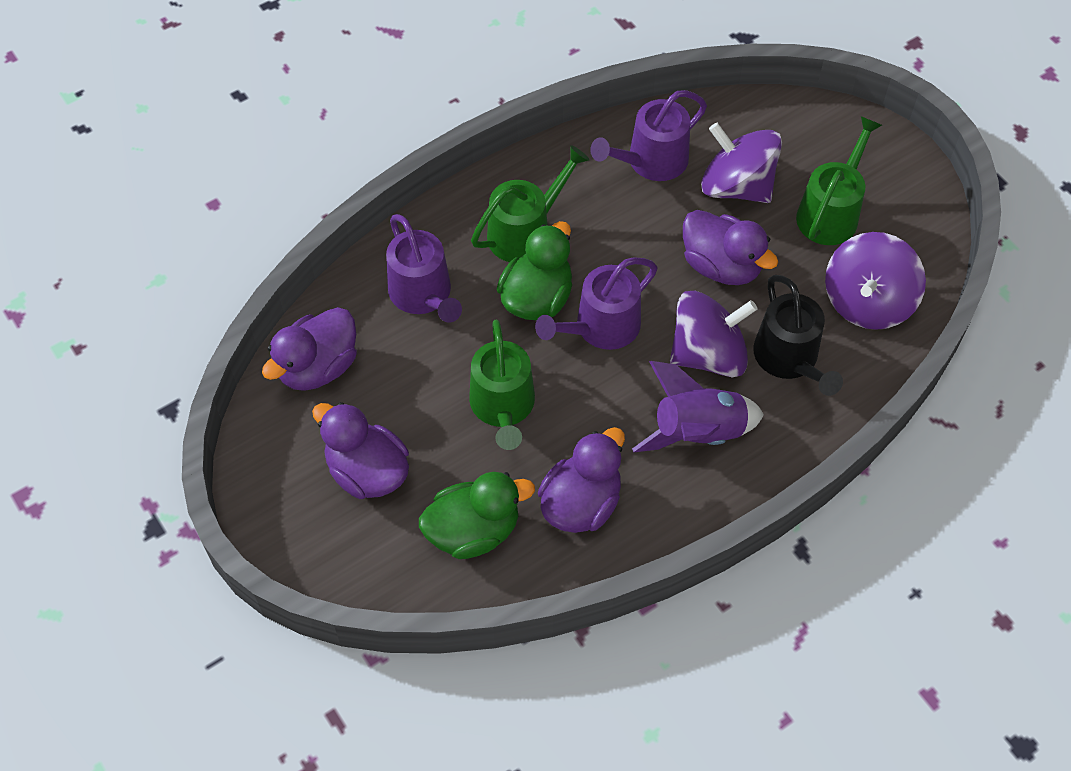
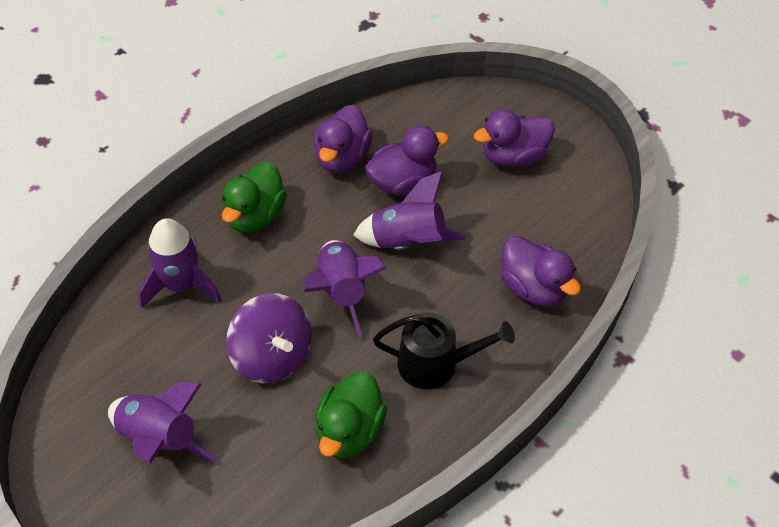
green watering can: [469,320,535,450] [471,145,590,262] [796,116,882,245] = 3 -> none = 0
purple rocket: [632,361,764,453] = 1 -> [108,381,217,464] [138,218,222,308] [303,240,387,337] [353,171,466,250] = 4
purple spinning top: [670,291,757,377] [701,123,782,203] [825,232,926,330] = 3 -> [226,293,312,383] = 1
purple watering can: [386,214,462,322] [535,257,658,350] [590,90,707,181] = 3 -> none = 0

